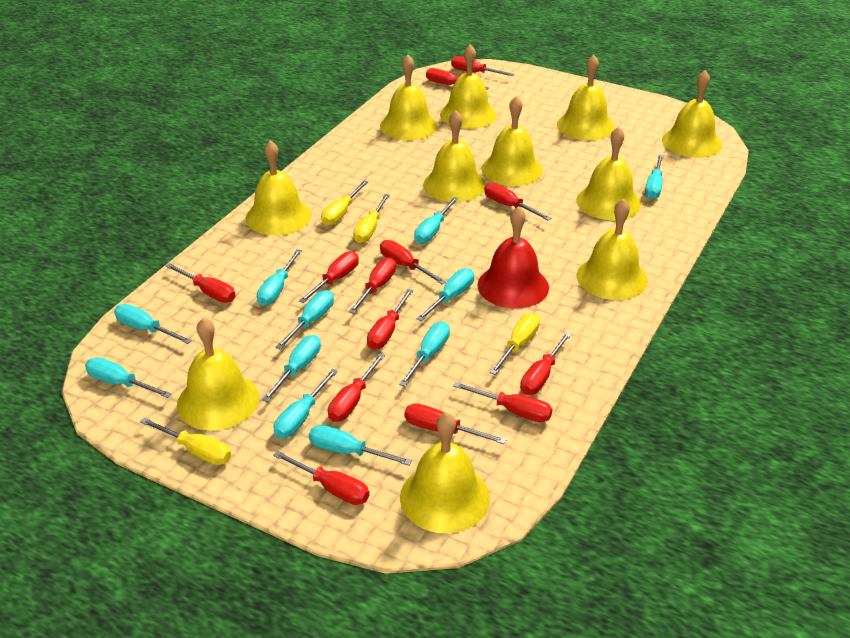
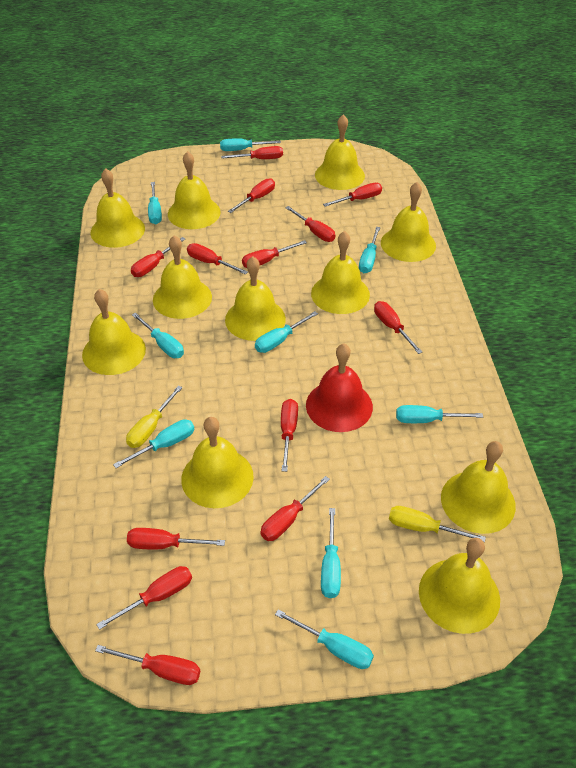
turquoise screwdriver: [85,357,172,398] [114,304,192,344] [257,249,302,306] [262,335,321,402] [274,369,338,439] [275,290,334,350] [309,425,412,466] [399,322,450,386] [414,197,459,244] [416,268,474,321] [645,154,663,199] = 11 -> [113,419,194,468] [132,312,184,358] [148,182,162,224] [220,138,281,151] [255,311,318,353] [275,609,374,669] [321,508,341,598] [359,227,380,273] [396,405,483,423] = 9
yellow screwdriver: [140,418,231,465] [321,181,368,226] [353,194,390,243] [490,313,540,375] = 4 -> [126,385,183,448] [389,506,486,542] = 2

